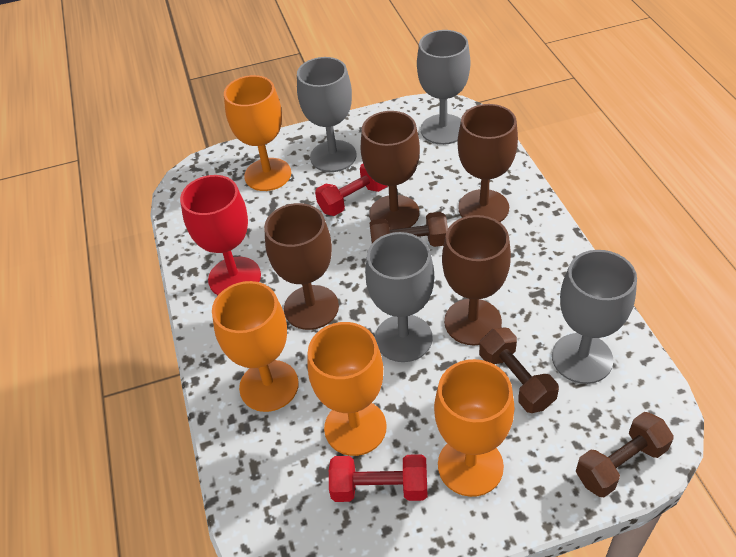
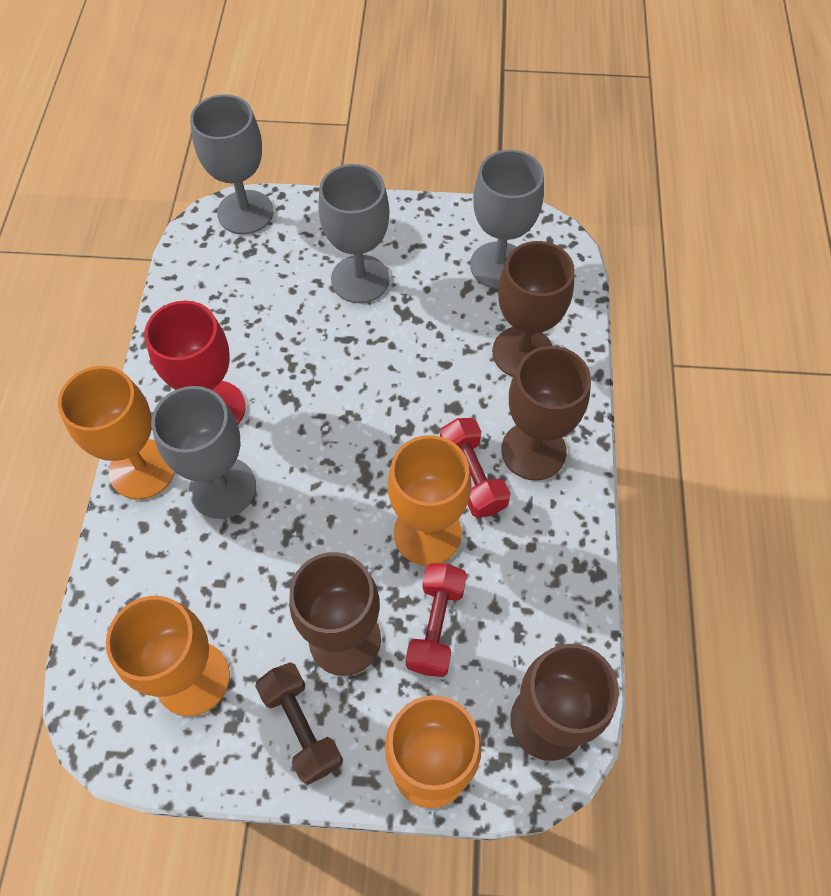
brown dumbbell: [370,212,448,247] [479,327,559,413] [576,412,674,497] = 3 -> [255,662,343,785] = 1

